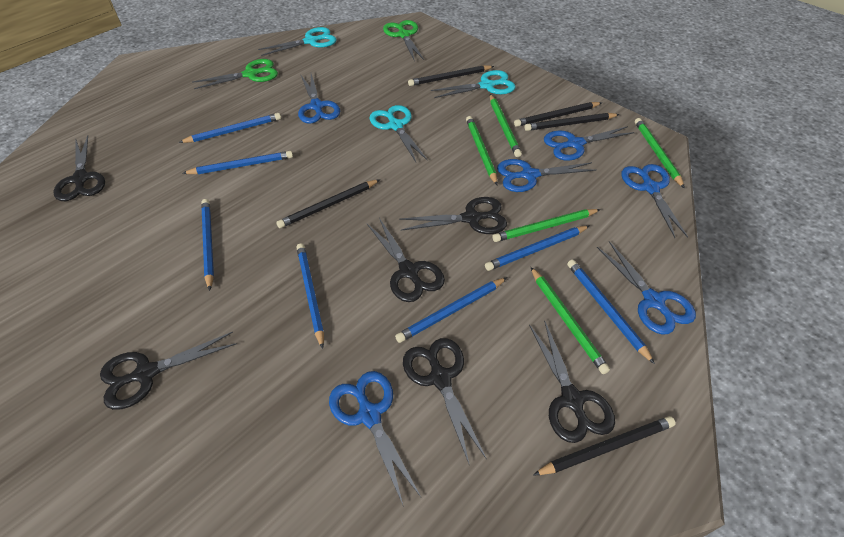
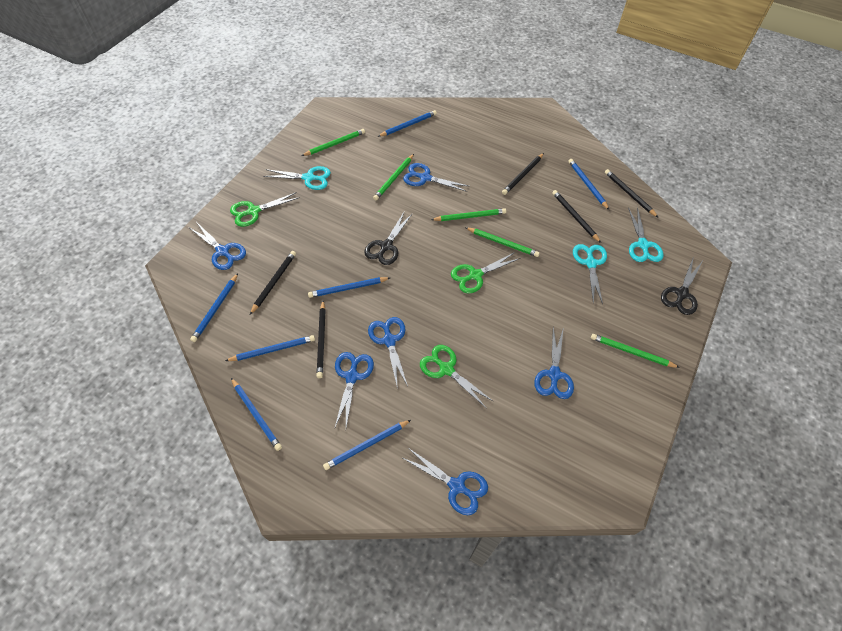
black scissors: [53,135,105,201] [100,332,237,410] [367,218,445,302] [399,197,507,234] [403,338,487,463] [529,320,615,443] = 6 -> [364,211,413,265] [661,259,702,315] = 2
green scissors: [192,59,278,89] [383,20,424,60] = 2 -> [230,192,300,227] [420,345,493,408] [451,252,520,293] = 3

